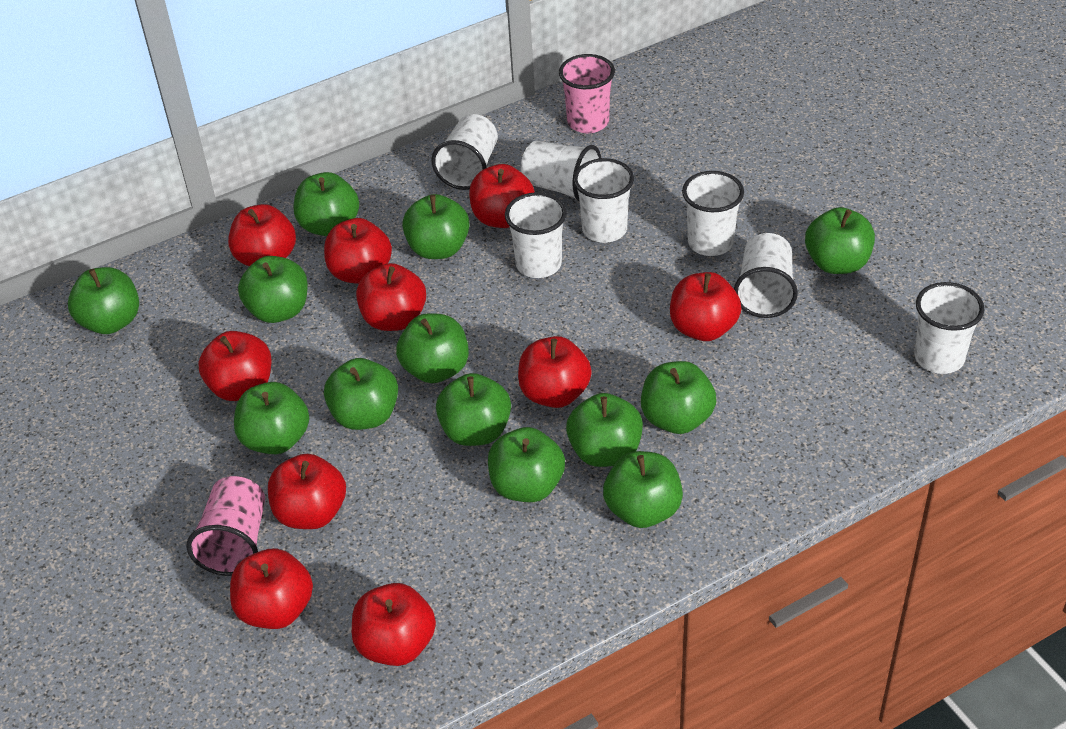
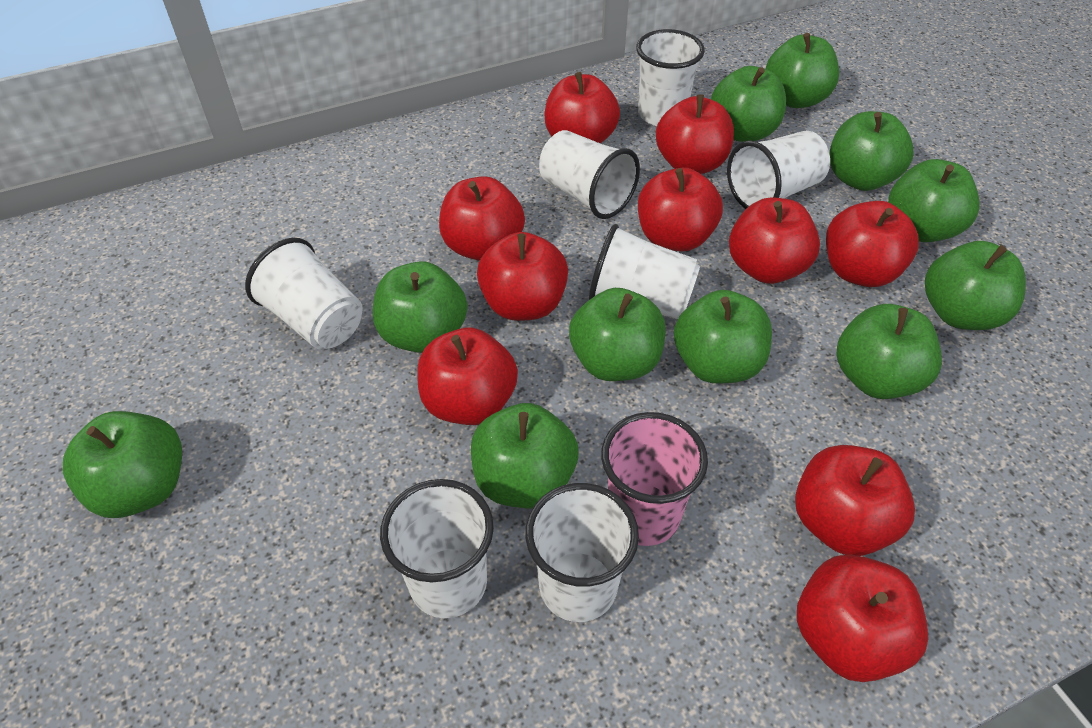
green apple: [68,267,139,334] [234,382,309,454] [238,256,308,323] [294,172,359,236] [324,358,398,430] [396,313,469,383] [402,194,470,259] [436,373,511,446] [488,427,565,502] [566,393,643,467] [603,451,683,528] [641,361,716,434] [805,207,875,274] = 13 -> [63,411,182,518] [373,261,468,353] [471,403,578,508] [569,288,666,381] [674,290,772,384] [711,66,786,142] [766,33,839,108] [829,111,914,191] [837,304,942,399] [888,159,980,242] [925,241,1026,330] = 11
pink cup: [186,476,265,576] [559,54,615,133] = 2 -> [601,412,708,546] = 1

